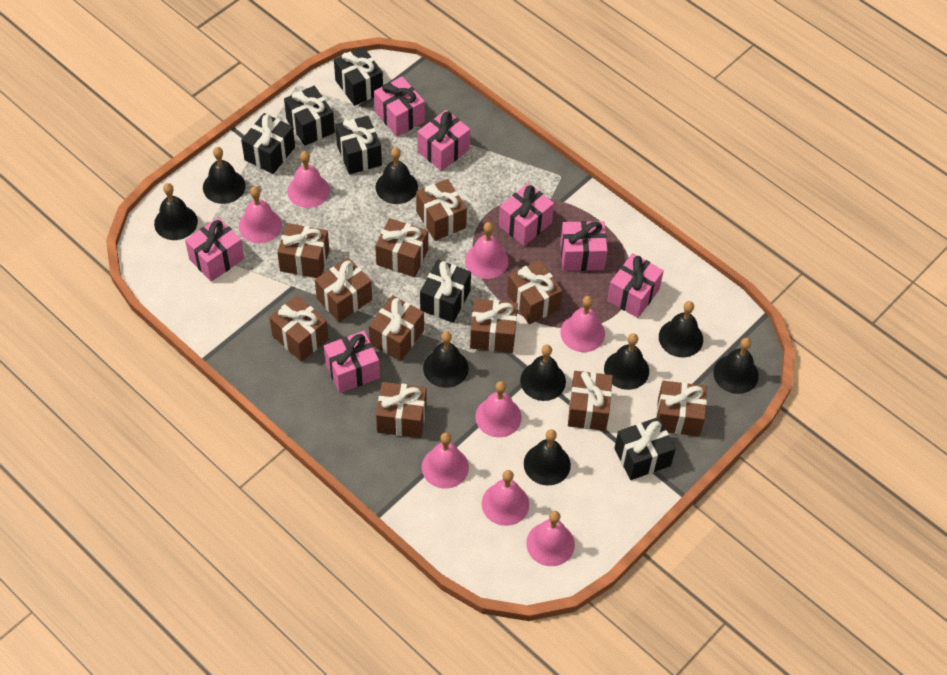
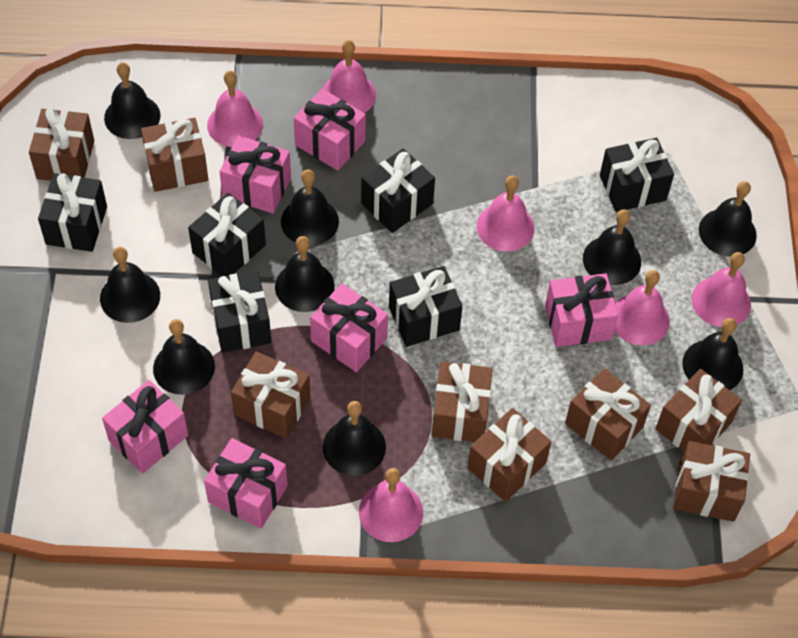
brown gift: [269,295,328,362] [277,223,329,278] [315,257,372,322] [369,295,424,361] [375,218,428,277] [376,382,427,438] [416,179,467,241] [470,299,518,353] [507,260,562,324] [568,371,613,431] [656,381,707,436] = 11 -> [29,108,94,181] [141,118,208,192] [231,352,311,439] [432,362,493,442] [467,408,551,502] [565,368,651,460] [655,369,742,452] [673,441,750,522] = 8
pink bell: [239,186,282,243] [287,151,330,208] [422,432,469,489] [465,222,509,279] [475,381,522,437] [482,470,529,526] [526,511,575,566] [560,296,605,352] = 8 -> [207,71,263,147] [322,40,376,113] [359,468,423,542] [477,176,534,252] [614,270,670,345] [692,252,751,327] = 6
pink gift: [185,217,244,282] [324,331,380,393] [374,76,425,137] [417,110,470,171] [499,183,554,246] [560,221,608,271] [607,253,664,318] = 7 -> [102,380,188,473] [204,438,288,528] [219,136,291,213] [294,89,366,171] [310,283,388,372] [545,273,618,347] = 6

